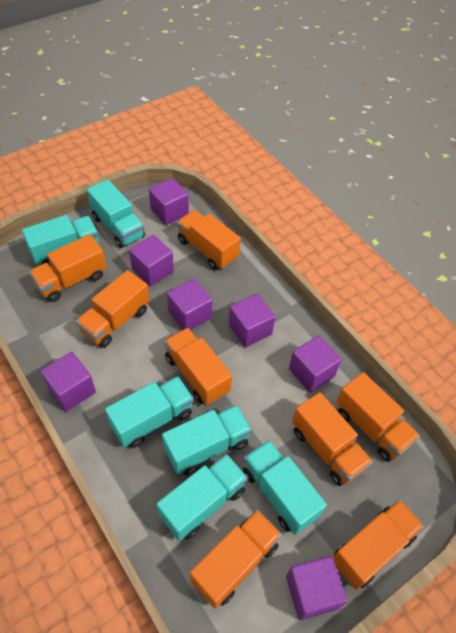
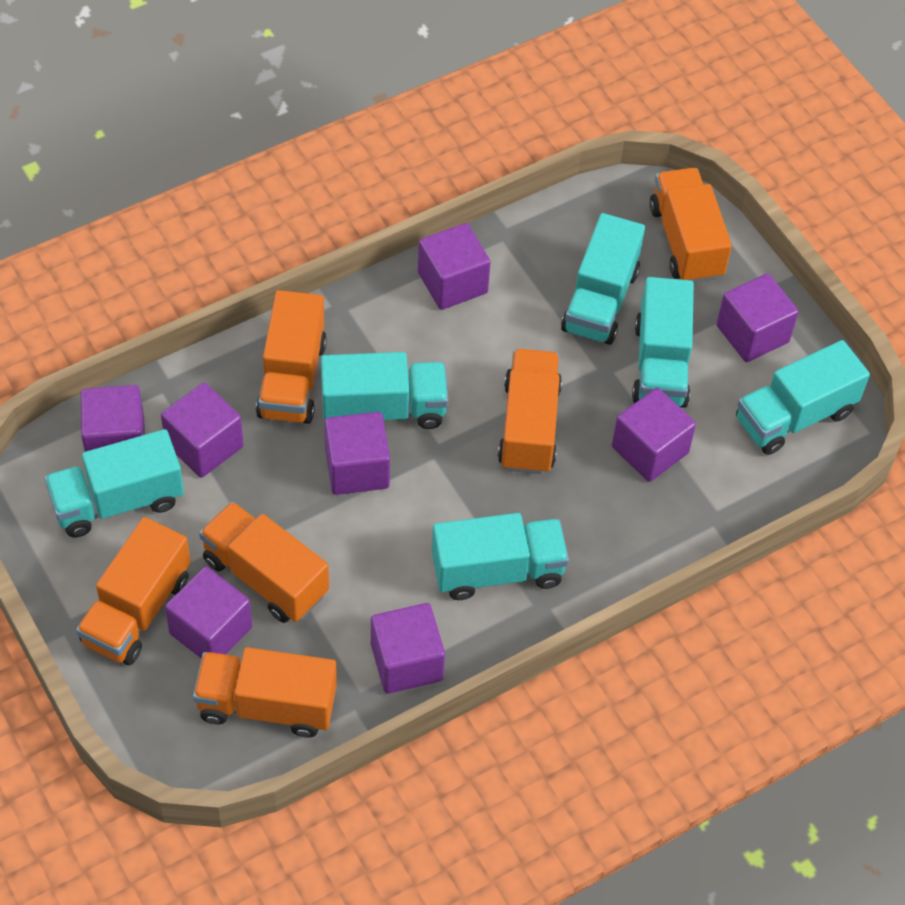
orange truck: [29,234,106,302] [76,270,149,348] [164,328,232,405] [177,210,241,270] [190,510,282,609] [292,392,373,486] [333,500,424,590] [336,372,420,462] = 8 -> [76,517,191,665] [193,647,337,738] [199,502,329,623] [256,290,327,424] [498,349,562,474] [650,168,732,283] = 6
purple cube: [41,352,96,411] [129,235,174,286] [149,178,189,225] [167,279,212,330] [229,294,275,347] [286,556,347,620] [289,335,341,393] = 7 -> [80,385,145,452] [161,383,244,478] [165,567,252,658] [324,412,390,495] [371,603,445,694] [418,223,491,310] [612,388,696,482] [716,273,799,362] = 8

